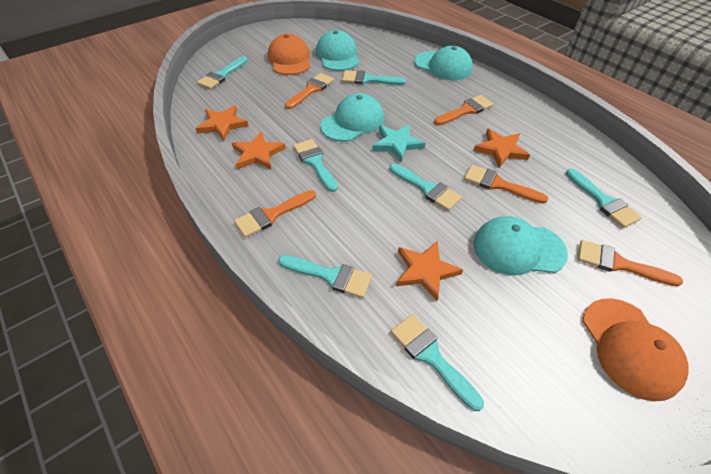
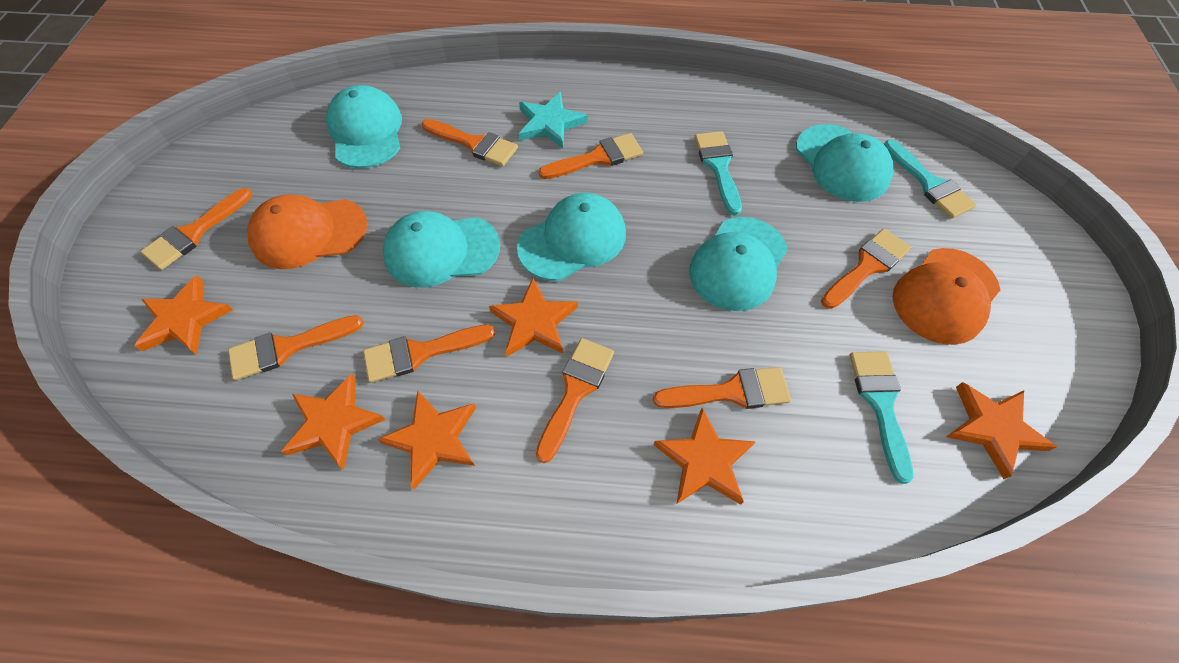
orange brush: [234,190,316,238] [285,73,334,109] [434,95,494,125] [464,165,548,204] [578,240,683,287] = 5 -> [140,188,252,270] [228,315,363,381] [363,324,495,383] [422,119,518,166] [536,338,614,463] [538,133,643,179] [653,367,791,409] [821,229,911,309] = 8
orange star: [196,105,248,140] [232,131,286,169] [396,241,463,301] [473,129,530,168] = 4 -> [134,275,233,355] [281,373,386,470] [378,390,476,489] [489,278,578,357] [654,408,756,505] [946,382,1057,479] = 6
turquoise brush: [197,56,248,89] [278,255,372,298] [293,139,338,192] [342,70,406,85] [390,163,462,211] [391,314,484,411] [566,169,642,228] = 7 -> [694,131,742,216] [850,351,913,484] [884,139,976,219] = 3
turquoise cap: [316,30,359,71] [320,93,384,142] [414,46,473,80] [474,216,568,276] = 4 -> [326,85,402,168] [383,211,500,287] [517,193,626,281] [689,217,788,311] [796,124,893,202] = 5

